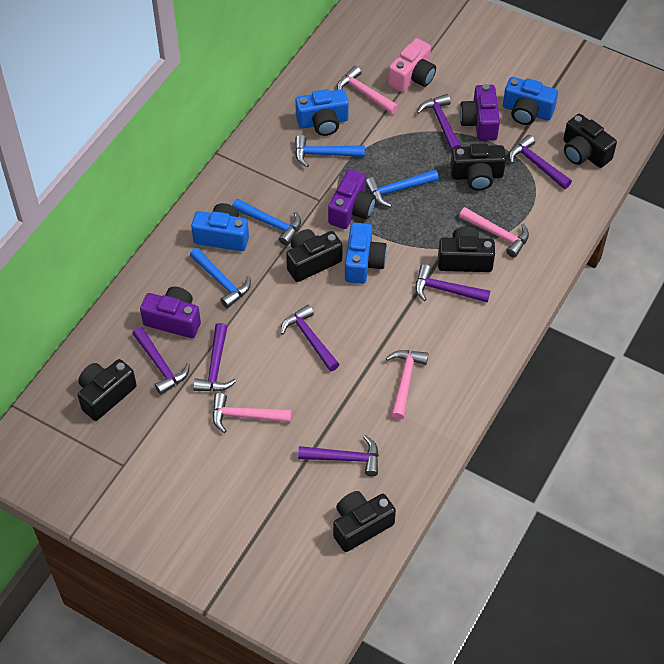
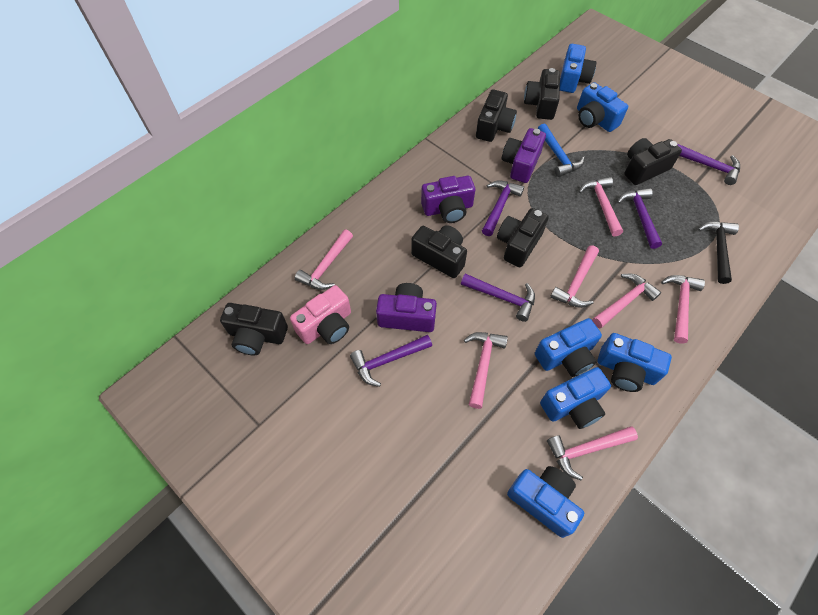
black hammer: none = 0 -> [698,222,739,284] = 1
blue camera: [191,203,249,251] [295,89,349,136] [345,223,387,284] [503,77,558,125] = 4 -> [507,466,584,538] [535,318,602,377] [540,367,611,429] [560,44,596,93] [577,82,628,132] [598,333,672,392] = 6
blue hammer: [190,248,251,308] [232,199,301,245] [295,135,365,167] [366,169,439,207] = 4 -> [538,123,584,177] = 1
pink hammer: [212,393,292,433] [337,66,399,114] [386,350,428,420] [459,207,529,258] = 4 -> [295,230,353,290] [464,332,508,409] [547,426,638,480] [550,246,599,308] [579,177,623,236] [592,274,661,328] [661,275,705,344] = 7
purple hammer: [132,327,190,395] [193,323,236,391] [281,305,340,372] [298,435,379,476] [415,264,490,303] [417,94,461,152] [509,135,572,189] = 7 -> [350,335,432,387] [461,274,535,322] [482,180,524,236] [617,188,662,249] [677,144,740,185] = 5

